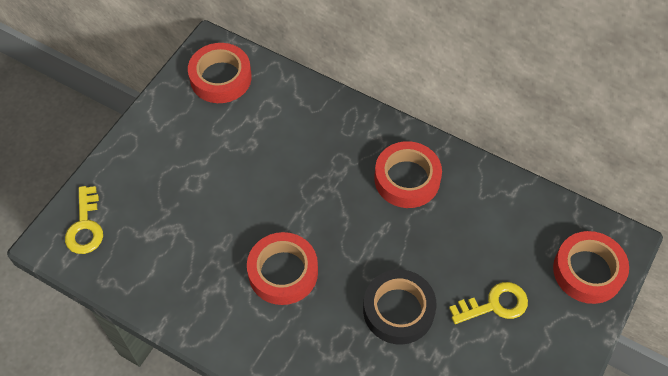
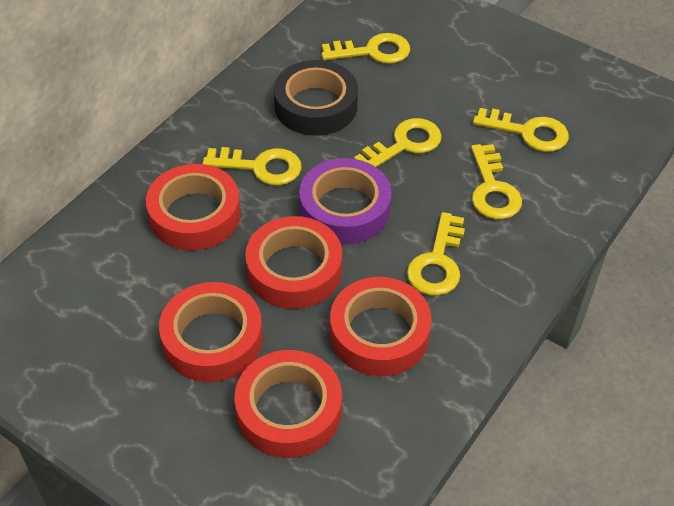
purple tape: none = 0 -> [299,158,392,244] = 1
red tape: [188,43,252,103] [247,232,318,305] [374,141,442,208] [553,231,629,304] = 4 -> [146,164,241,251] [159,282,263,382] [234,350,342,458] [245,216,342,309] [330,277,432,376] = 5
yellow key: [65,186,103,254] [449,282,528,324] = 2 -> [202,147,302,186] [322,33,410,64] [354,118,442,167] [407,212,465,296] [471,144,522,219] [473,108,569,152] = 6

